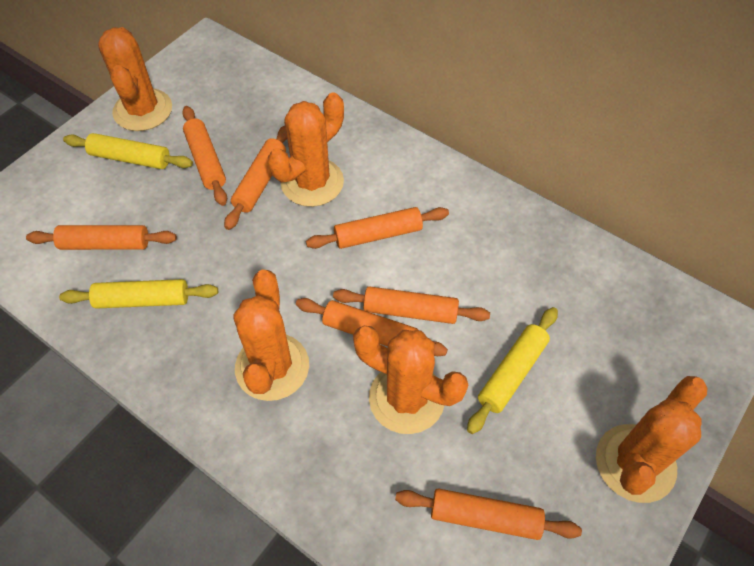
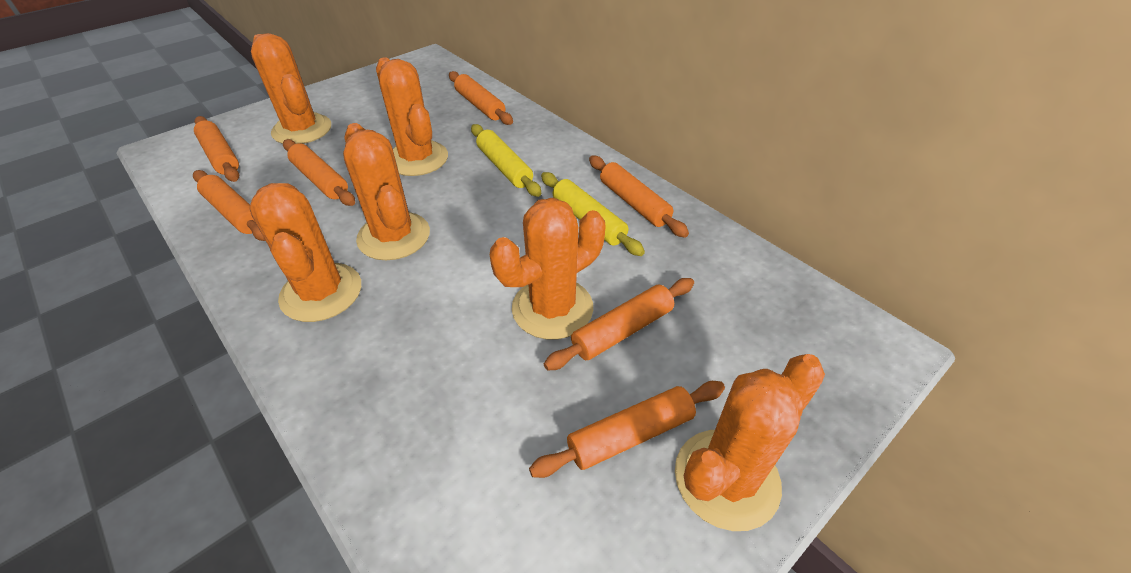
orange cactus: [98,27,172,131] [233,270,309,401] [268,92,344,207] [353,326,468,434] [596,376,707,503] = 5 -> [250,183,361,322] [251,33,331,144] [343,123,430,260] [376,57,448,176] [490,198,606,340] [675,354,825,531] = 6
yellow rolling pin: [59,279,218,309] [63,133,193,169] [467,307,558,434] = 3 -> [471,124,541,197] [541,172,645,256] = 2

